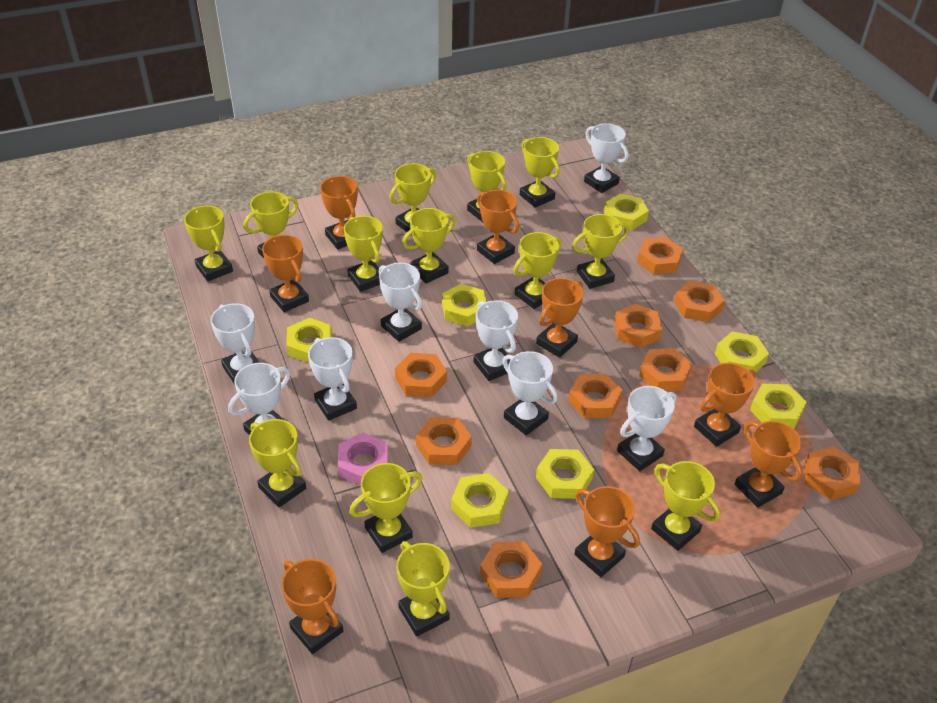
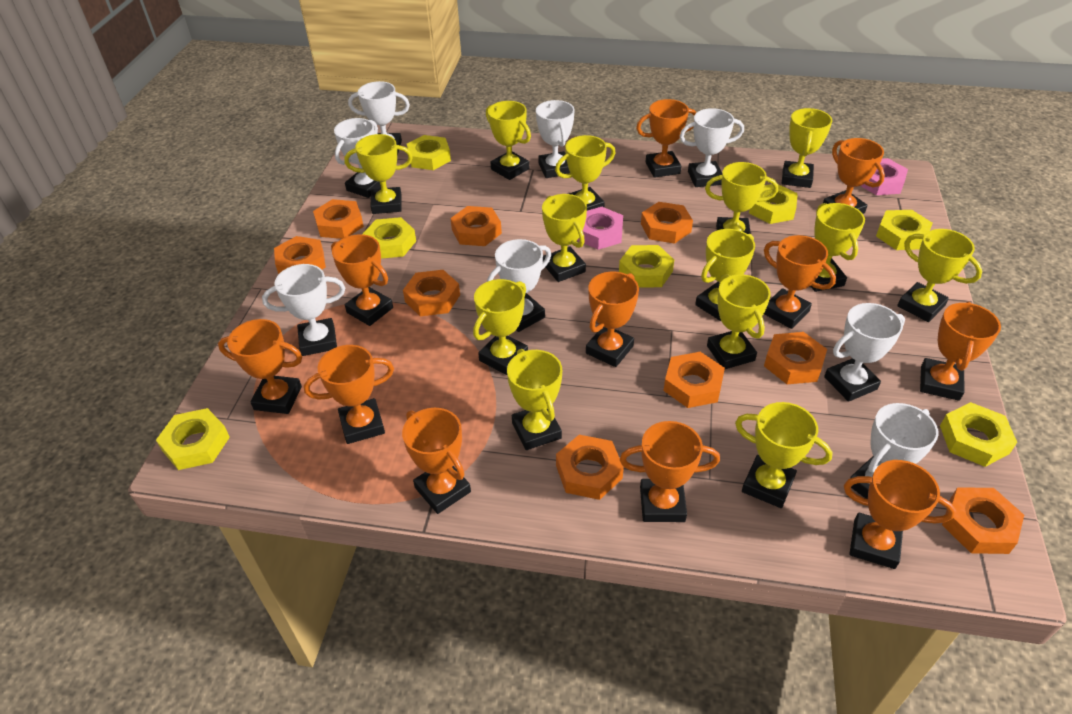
orange trophy: [262,235,309,312] [281,559,343,654] [320,176,358,249] [477,190,519,264] [536,278,583,358] [575,486,640,577] [694,363,755,447] [735,421,803,508] = 8 -> [218,319,302,414] [304,345,394,444] [331,234,393,326] [402,408,471,514] [586,272,639,367] [620,421,720,522] [636,99,697,178] [764,235,836,329] [823,138,885,214] [844,460,956,569] [920,302,1001,401] = 11
pink nut: [338,432,388,486] = 1 -> [577,207,623,250] [861,158,908,195] = 2

